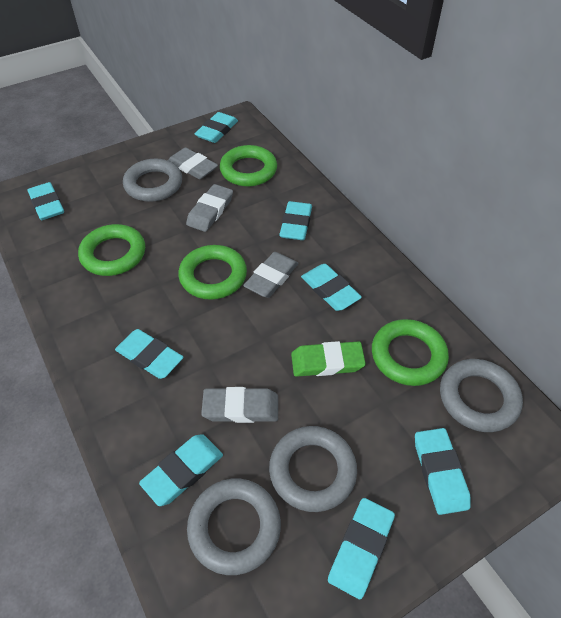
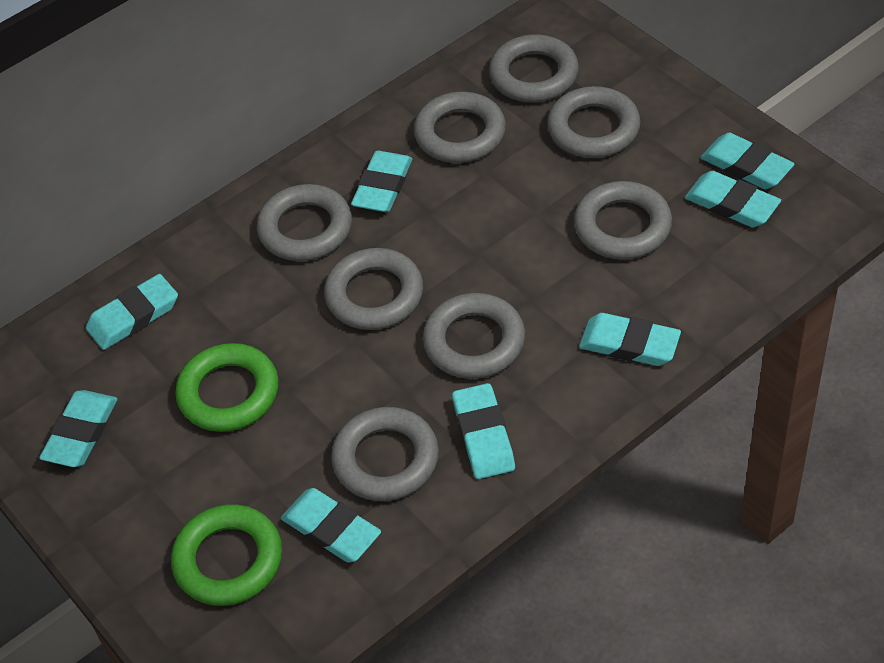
green eraser: [291,341,366,377] = 1 -> none = 0
green ring: [78,224,145,276] [178,245,247,300] [220,145,277,186] [372,319,449,386] = 4 -> [171,504,282,606] [175,343,278,432] = 2
grey eraser: [168,147,218,179] [186,184,233,232] [201,387,278,423] [243,252,299,298] = 4 -> none = 0
grey ring: [123,159,182,202] [187,479,281,575] [269,426,357,512] [440,359,523,432] = 4 -> [257,184,352,261] [324,248,423,330] [331,407,439,501] [414,92,506,163] [423,293,525,379] [489,34,579,102] [547,86,641,158] [574,181,672,260] = 8

